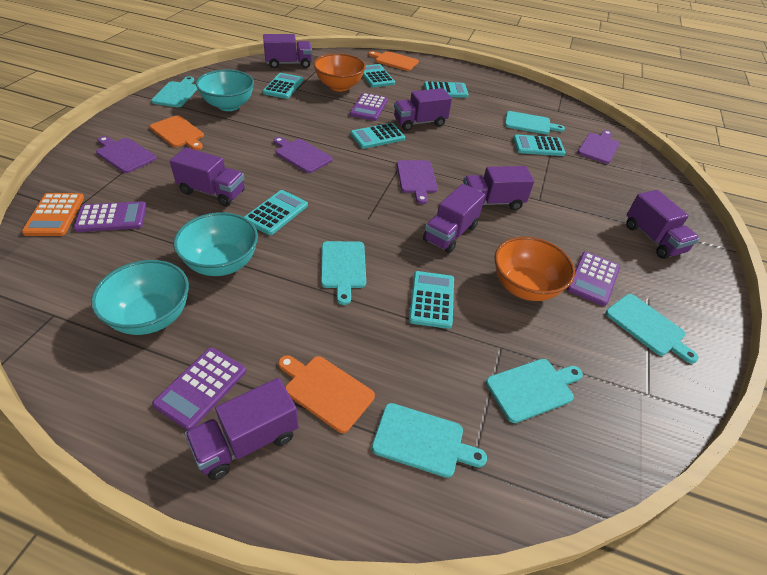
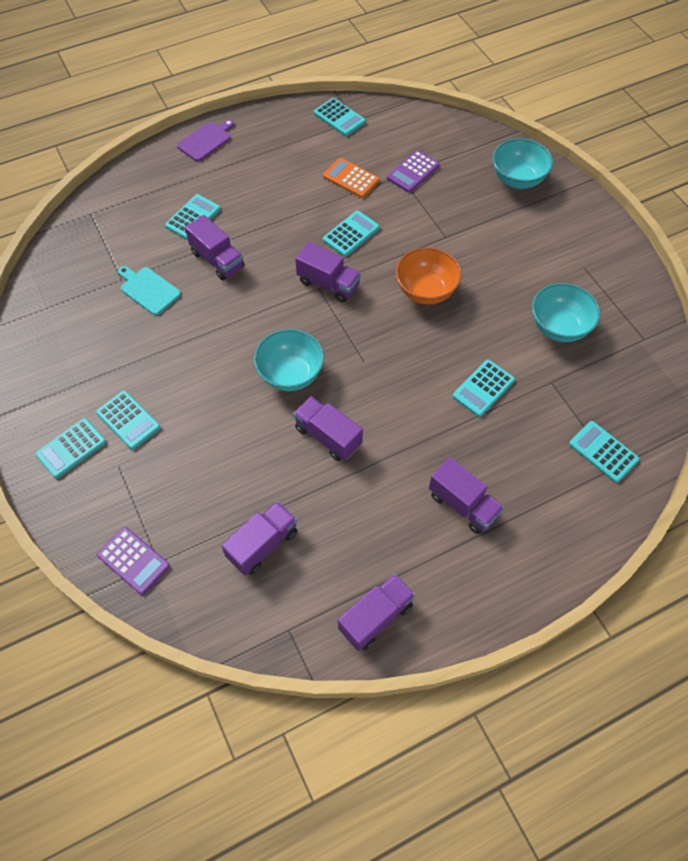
orange bowl: [314,53,366,92] [495,237,575,301] = 2 -> [395,247,462,304] = 1
orange cutting board: [150,115,204,150] [278,355,375,433] [368,51,419,71] = 3 -> none = 0
purple calculator: [74,201,147,232] [152,347,246,430] [350,93,388,121] [567,252,620,306] = 4 -> [97,527,170,595] [387,150,440,193] = 2
purple cutting board: [96,136,157,173] [274,137,333,173] [397,160,438,204] [578,130,620,164] = 4 -> [177,119,234,161] = 1
purple truck: [170,147,245,207] [185,378,299,480] [263,34,312,68] [394,88,452,131] [423,184,485,253] [463,166,534,210] [626,190,699,259] = 7 -> [185,215,245,280] [221,501,297,575] [293,396,363,461] [295,242,361,303] [338,574,415,651] [429,457,504,534] = 6
turquoise cutting board: [151,76,198,107] [321,241,366,305] [372,403,487,478] [486,359,583,423] [505,111,565,135] [606,294,699,363] = 6 -> [118,266,181,315] = 1

